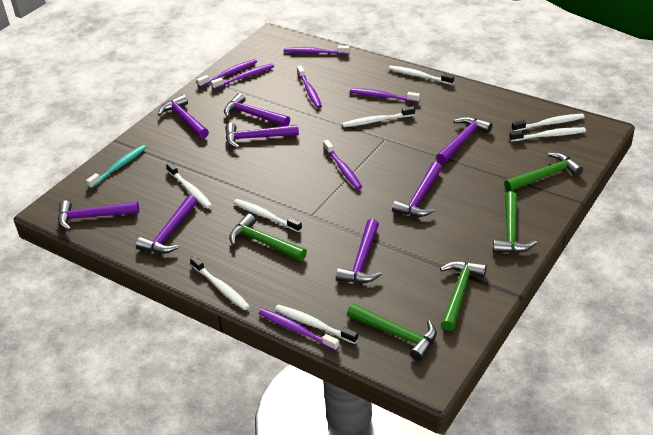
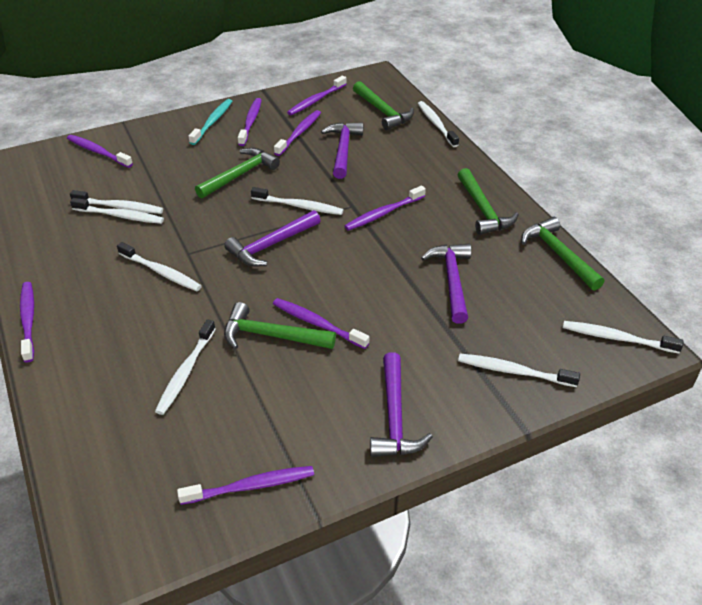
purple hammer: [58,200,139,230] [136,195,197,254] [158,94,209,139] [224,93,290,126] [225,123,299,149] [336,219,382,283] [392,162,442,217] [436,117,493,164] = 8 -> [224,210,321,267] [321,122,364,179] [370,352,433,457] [421,244,471,324] = 4
purple toothbrush: [197,59,257,87] [211,64,274,89] [259,308,340,351] [283,45,350,55] [297,65,322,108] [323,140,362,190] [350,88,420,103] = 7 -> [20,282,34,363] [67,135,133,168] [177,466,314,505] [238,98,262,146] [273,298,369,349] [274,110,321,156] [287,76,347,115] [345,185,426,231] = 8

